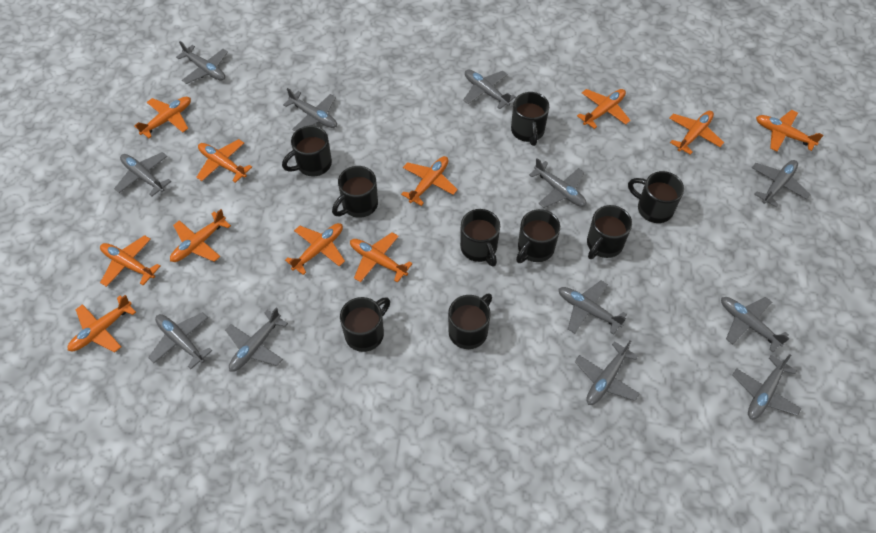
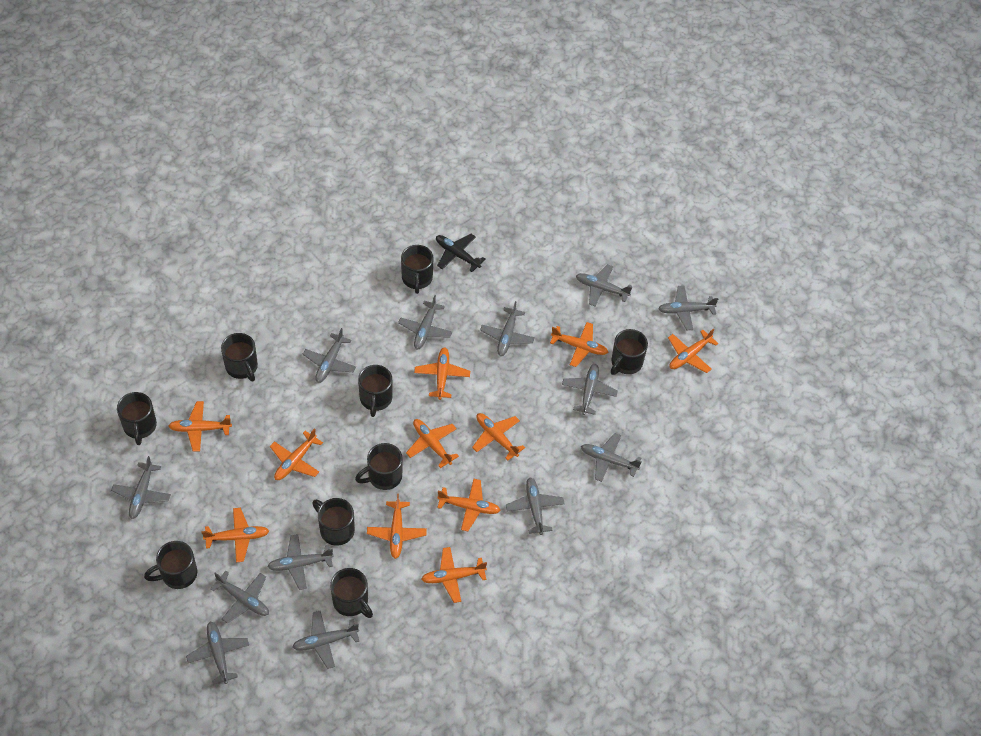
black plane: none = 0 -> [436,234,485,272] = 1
grey plane: [114,152,171,196] [148,312,213,369] [176,41,228,84] [225,308,288,372] [283,88,337,132] [463,70,516,109] [529,158,586,208] [559,281,627,334] [575,340,640,405] [721,297,790,352] [732,354,802,419] [752,160,810,207] = 12 -> [111,456,171,519] [186,621,249,685] [210,571,269,624] [267,534,334,590] [293,611,360,669] [302,328,356,383] [398,295,452,349] [480,301,535,356] [506,478,565,535] [562,364,618,415] [576,264,632,306] [581,433,641,482] [658,285,718,330] = 13

